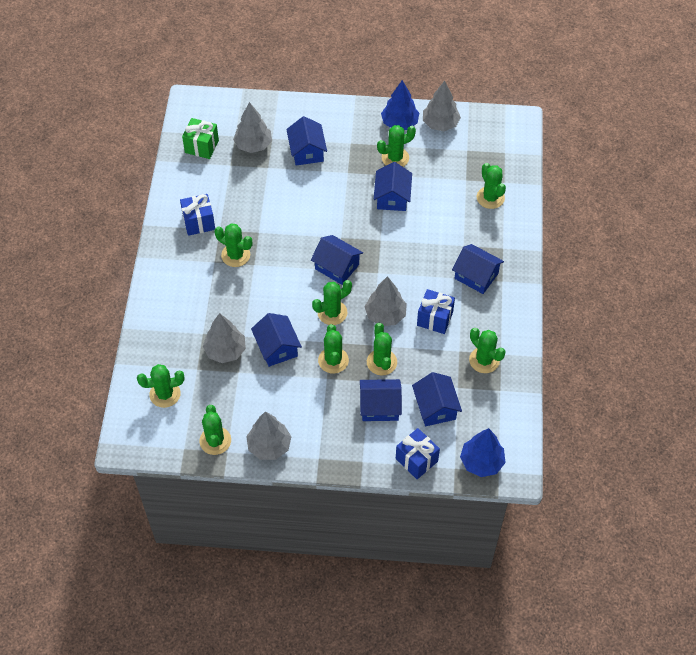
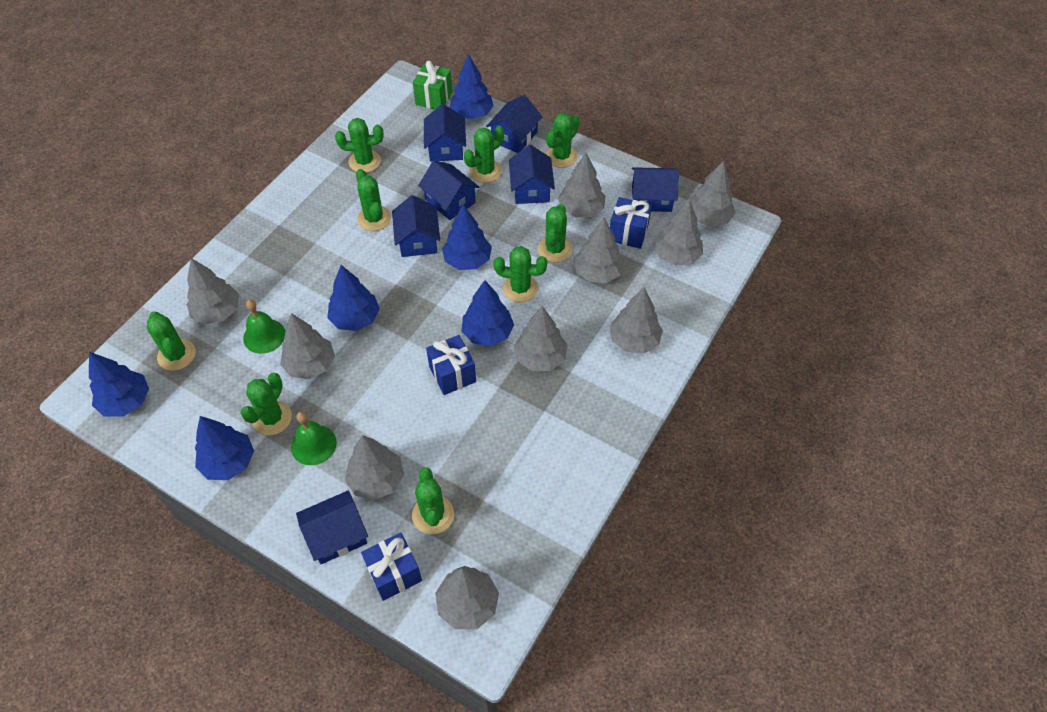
blue tree: [381,80,419,130] [460,428,506,477] = 2 -> [89,352,149,417] [195,416,254,480] [327,265,380,331] [442,204,492,270] [449,54,494,119] [462,280,514,346] = 6
green bell: none = 0 -> [243,300,285,354] [291,411,337,465] = 2
grey tree: [203,313,246,363] [233,102,272,153] [246,412,291,460] [365,276,407,326] [423,81,461,131] = 5 -> [187,258,239,325] [280,313,335,379] [345,435,404,500] [435,566,499,629] [514,306,568,371] [558,152,605,218] [574,217,624,283] [610,288,663,353] [654,199,703,266] [689,160,735,227] = 10

